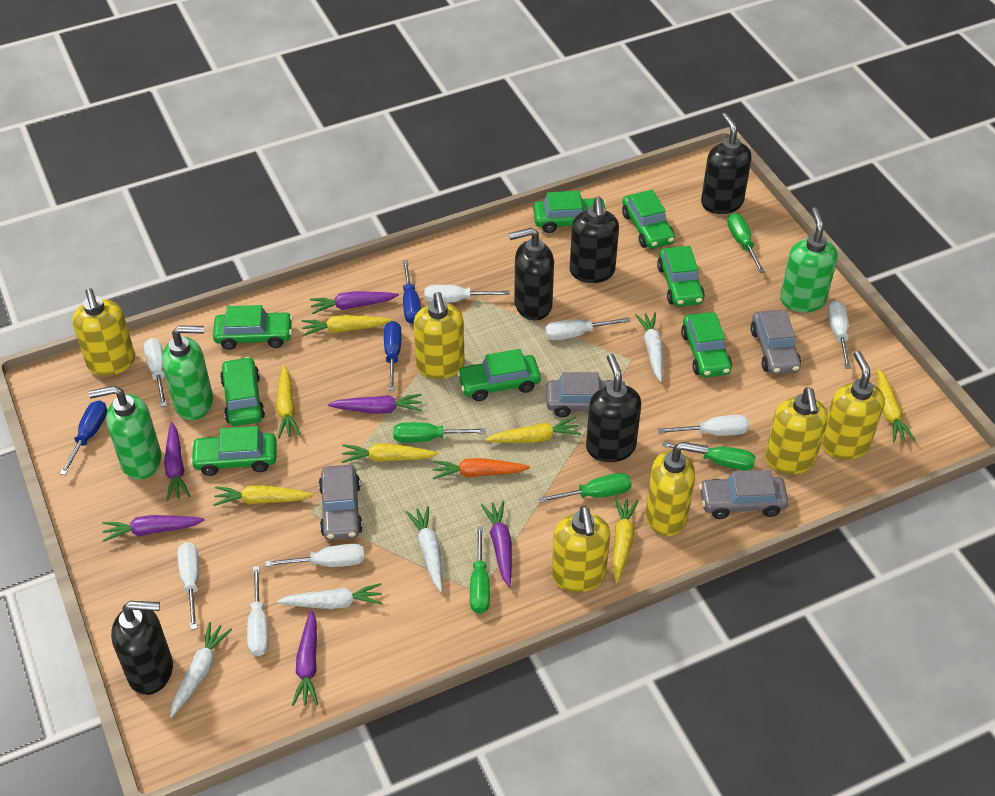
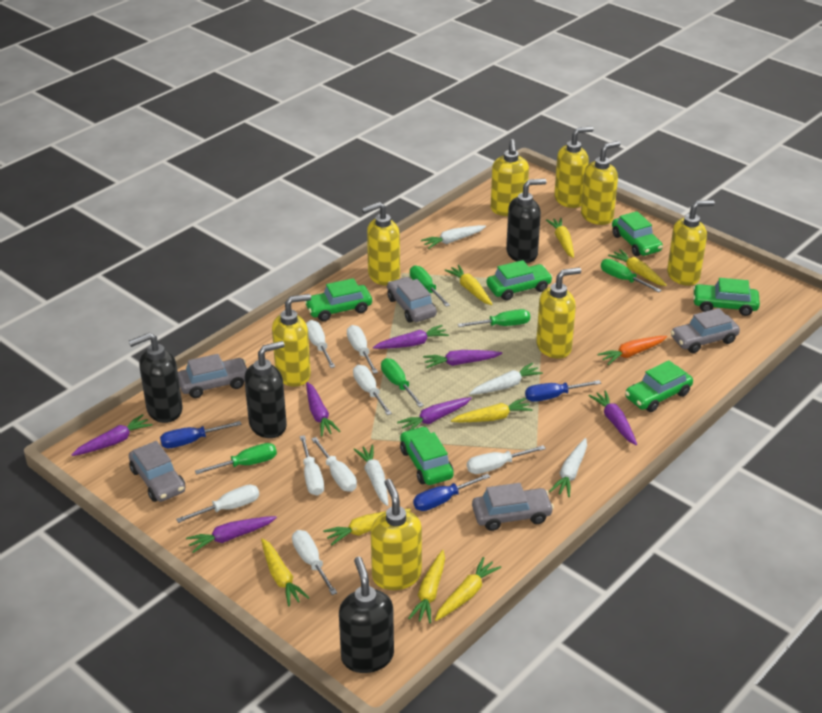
black soap dispenser: [111,601,173,695] [509,227,554,320] [570,196,619,283] [586,354,641,462] [701,113,751,214] = 5 -> [129,333,183,423] [244,341,287,438] [339,557,394,673] [506,179,546,263] = 4
green car: [190,426,277,476] [213,305,293,350] [220,357,265,426] [457,349,541,401] [533,191,606,233] [622,190,675,249] [657,246,705,307] [681,312,732,378] = 8 -> [304,278,372,321] [400,426,454,485] [487,260,553,301] [612,211,663,256] [625,360,693,412] [693,278,760,316] = 6
green soap dispenser: [89,386,162,480] [162,326,213,420] [780,207,838,312] = 3 -> none = 0
grey car: [319,465,363,540] [546,372,628,417] [699,470,789,519] [750,310,801,375] = 4 -> [129,441,185,502] [178,354,247,398] [387,277,437,323] [472,483,554,531] [671,308,740,353] = 5
purple carrot: [102,515,205,542] [164,422,190,501] [292,609,318,706] [310,291,399,314] [328,394,422,414] [481,501,512,587] = 6 -> [71,414,152,456] [186,516,277,553] [306,382,340,436] [373,325,449,349] [397,397,472,430] [423,350,502,368] [588,390,637,445] = 7
yellow carrot: [213,485,314,506] [276,365,301,438] [301,315,392,336] [341,443,439,463] [485,417,581,443] [613,497,639,583] [877,368,915,442] = 7 -> [261,538,309,606] [323,509,411,545] [408,550,445,623] [435,557,501,621] [444,265,492,305] [451,398,533,422] [546,218,574,258] [608,249,667,286] = 8
yellow soap dispenser: [72,288,135,376] [414,292,465,379] [552,506,610,592] [646,442,709,536] [765,387,828,474] [821,351,885,460] = 6 -> [272,294,311,387] [362,202,400,285] [371,479,422,590] [491,139,529,216] [536,267,581,359] [554,126,594,208] [581,141,620,225] [667,200,715,286] = 8

